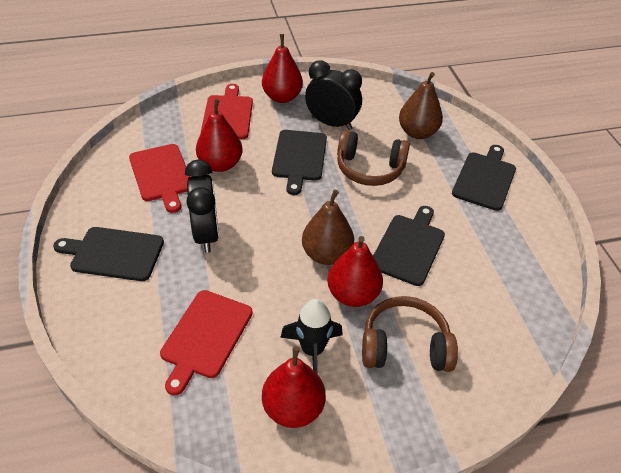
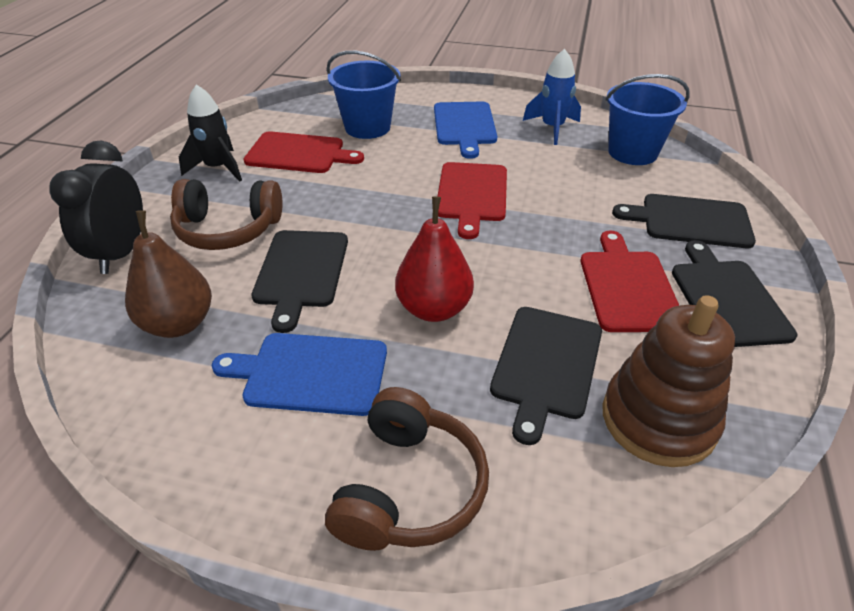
black clock: [185,160,219,253] [305,60,362,130] = 2 -> [49,141,143,274] = 1
blue bucket: none = 0 -> [327,51,401,139] [605,74,690,165] = 2
blue cutting board: none = 0 -> [212,333,387,416] [434,102,497,159] = 2
blue rocket: none = 0 -> [523,49,581,145] = 1
brown pear: [302,190,354,265] [399,72,443,139] = 2 -> [125,210,212,338] = 1
brown stacking toy: none = 0 -> [602,295,735,467] = 1
red pear: [196,99,243,172] [262,34,303,103] [262,346,326,428] [327,236,383,307] = 4 -> [395,196,474,322] = 1

